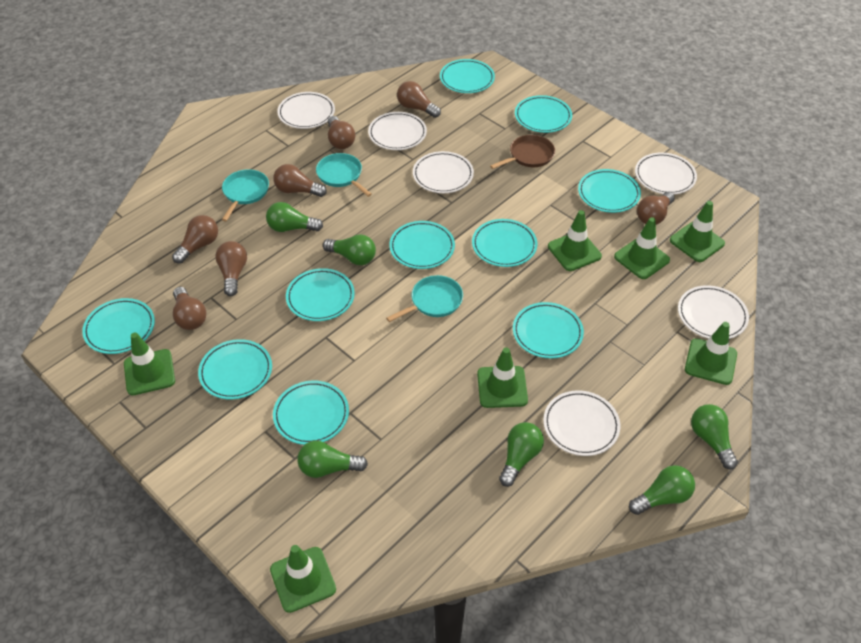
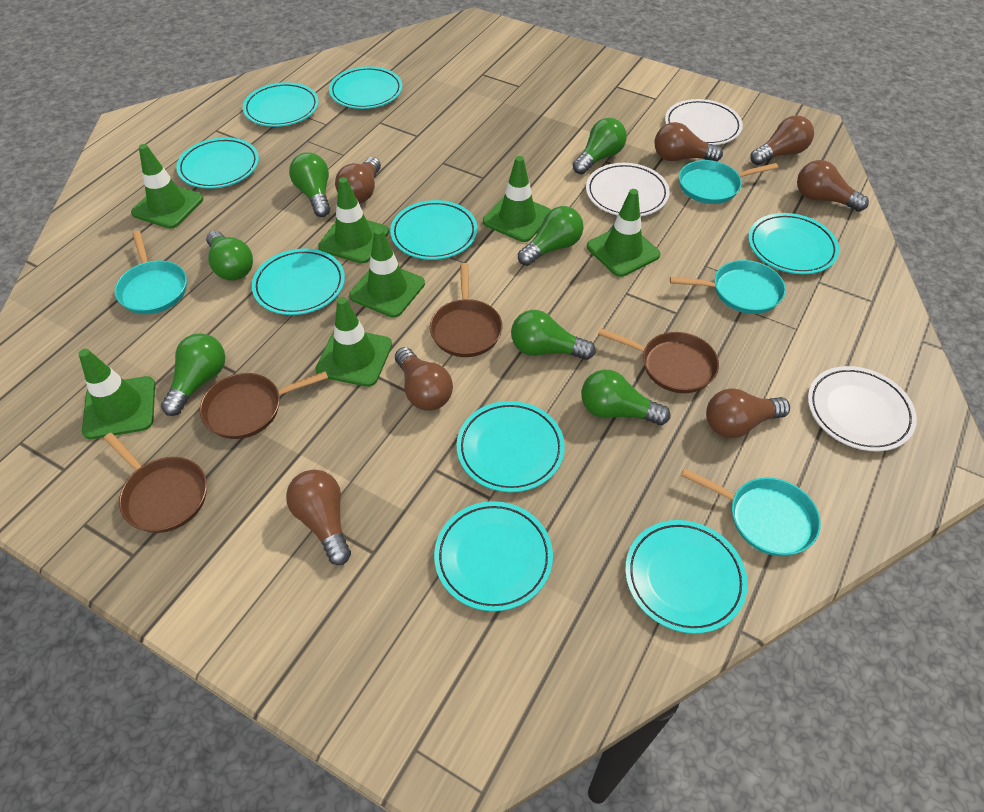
brown pan: [490,135,555,169] = 1 -> [104,433,207,533] [200,371,328,439] [430,263,503,357] [598,328,719,393] = 4
green light bulb: [266,202,323,232] [298,441,368,478] [323,234,376,265] [499,422,544,487] [629,465,695,515] [691,404,738,469] = 6 -> [161,333,225,416] [206,231,253,281] [289,152,330,217] [511,310,596,360] [518,206,583,266] [573,118,627,174] [581,370,670,425] = 7
turquoise pan: [222,169,269,221] [316,153,372,197] [386,275,463,322] = 3 -> [115,231,187,314] [670,260,786,314] [679,160,778,204] [681,468,821,556] = 4
turquoise plate: [82,298,155,354] [198,339,272,399] [273,381,349,445] [286,268,355,321] [389,221,455,269] [440,59,495,93] [472,219,537,267] [513,302,584,359] [515,95,572,133] [578,169,641,213] = 10 -> [176,137,259,189] [243,82,319,127] [252,248,345,315] [329,66,403,109] [390,200,477,260] [434,501,553,611] [457,401,565,492] [625,520,748,634] [748,213,839,274] = 9
white plate: [277,92,335,129] [368,112,427,150] [413,151,474,193] [543,391,620,456] [635,153,697,195] [678,285,749,339] = 6 -> [586,163,670,216] [665,99,743,145] [808,366,917,451] = 3

